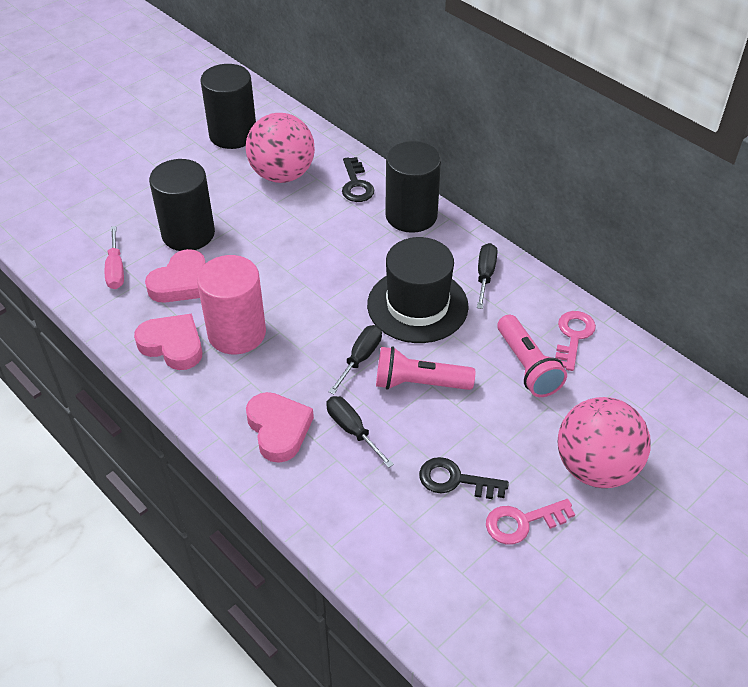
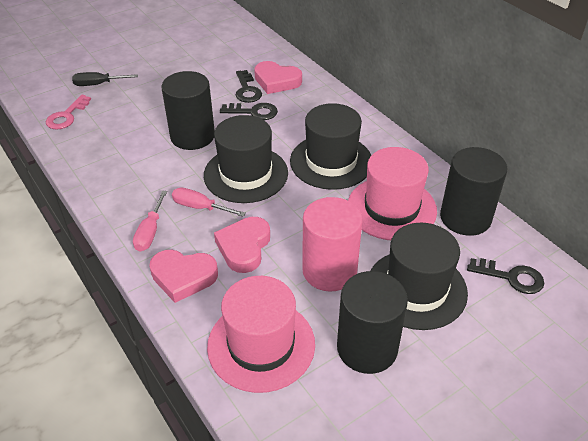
black hat: [367,237,469,343] = 1 -> [204,115,288,203] [290,103,371,190] [370,223,468,330] = 3
black key: [342,157,374,202] [419,457,509,499] = 2 -> [220,103,278,120] [236,70,262,103] [467,258,544,294] = 3
black screwdriver: [326,396,394,468] [329,325,382,394] [477,243,498,309] = 3 -> [72,72,138,86] = 1
pink ball: [246,113,315,183] [558,397,650,488] = 2 -> none = 0
pink flashlight: [376,346,475,390] [497,315,567,397] = 2 -> none = 0
pink hat: none = 0 -> [207,276,315,393] [348,147,437,240] = 2
pink key: [486,499,575,545] [555,311,596,371] = 2 -> [46,95,91,130] = 1
pink screwdriver: [105,226,124,289] = 1 -> [133,191,167,251] [172,188,246,217] = 2

